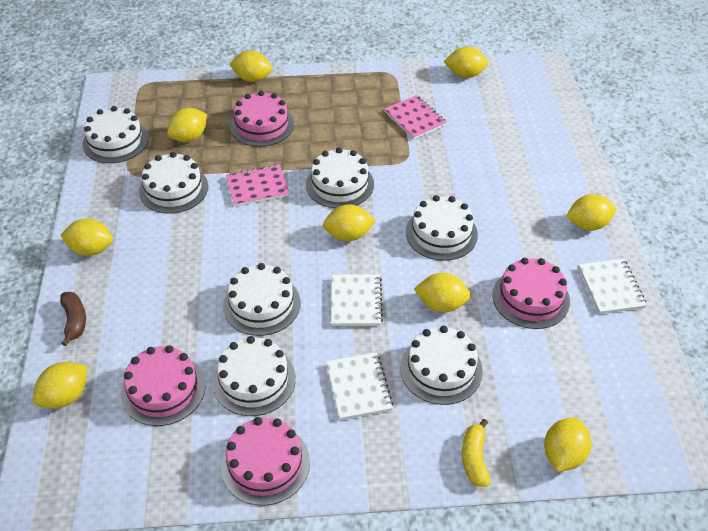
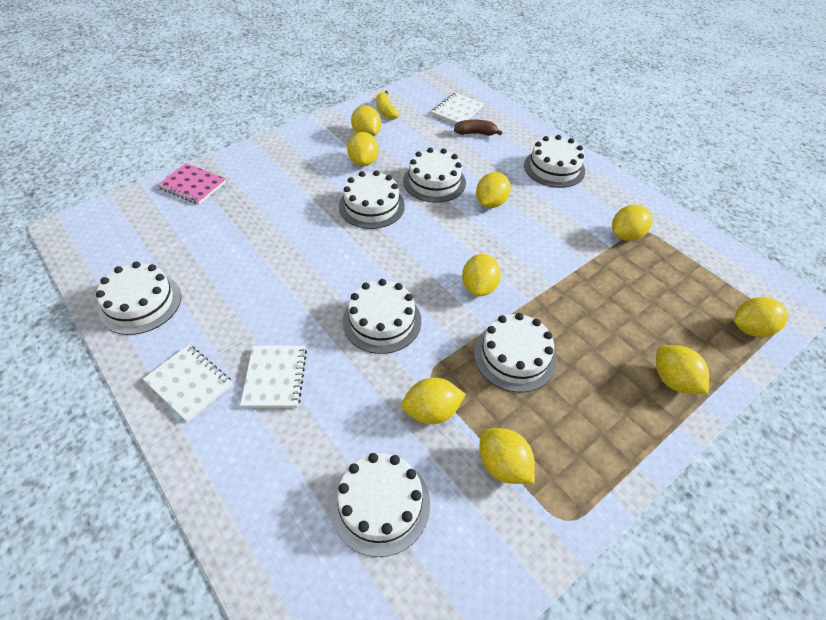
pink cake: [121,345,206,426] [221,417,310,506] [230,91,294,147] [492,258,570,329] = 4 -> none = 0
pink notebook: [226,164,289,207] [384,95,447,139] = 2 -> [158,163,226,205] = 1

